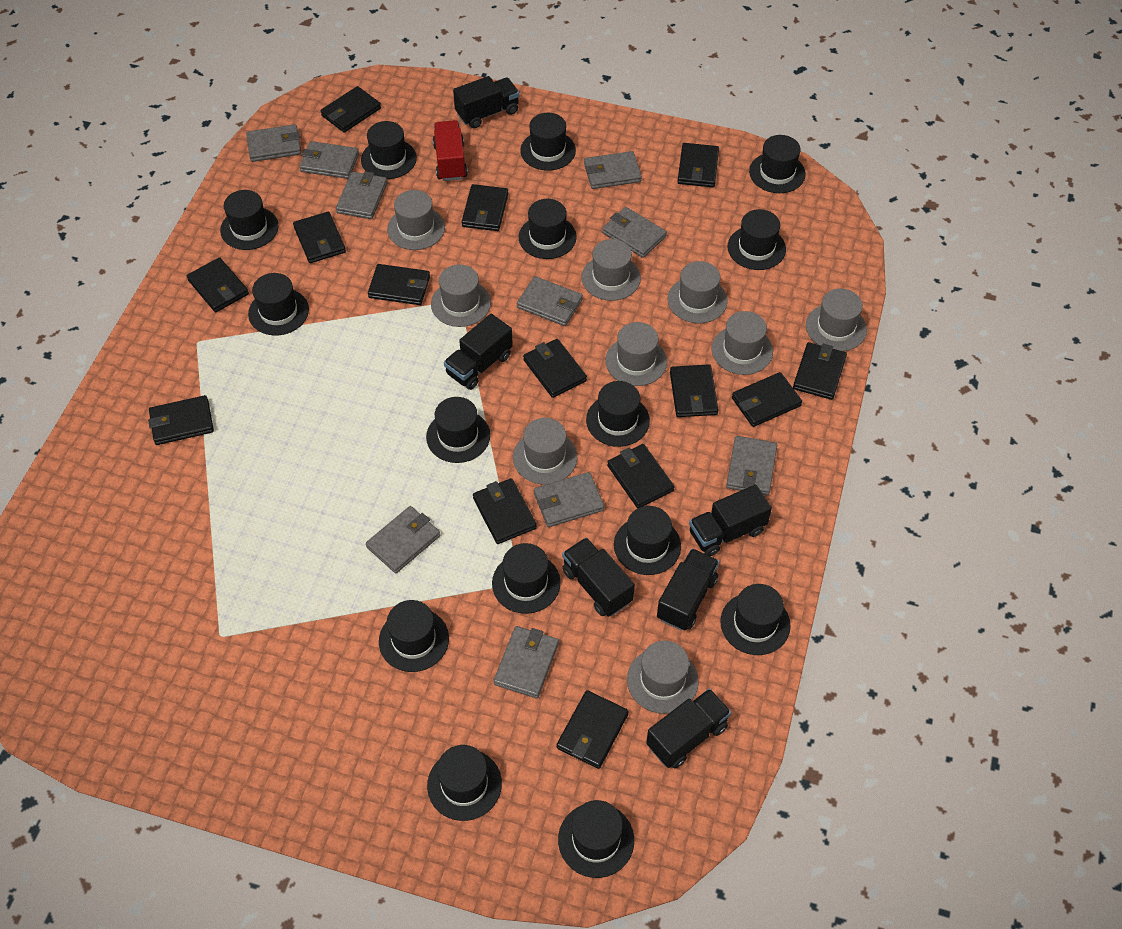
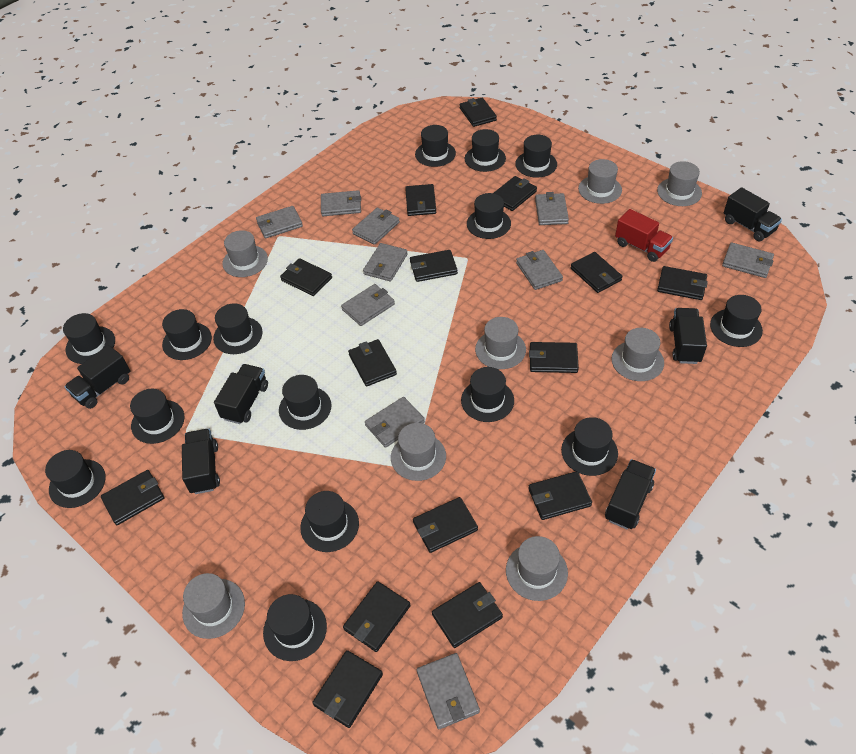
black wallet: [148,395,214,445] [187,257,249,312] [293,212,346,263] [321,86,381,133] [368,264,430,305] [462,184,508,231] [473,478,537,544] [523,339,587,398] [557,690,629,769] [607,444,675,508] [670,364,718,417] [677,143,719,187] [732,372,802,427] [793,342,847,400] = 14 -> [101,470,164,525] [280,258,332,296] [312,650,383,728] [343,581,411,652] [348,339,397,387] [405,184,436,216] [410,250,458,282] [413,497,478,553] [432,582,503,648] [459,98,497,127] [494,176,537,211] [528,471,592,520] [529,342,579,373] [570,252,623,293] [657,266,708,300] = 15
grey hat: [387,190,445,250] [431,265,491,327] [513,418,577,485] [582,239,641,301] [605,322,667,386] [627,641,699,714] [667,261,728,323] [712,311,773,375] [806,289,867,351] = 9 -> [182,573,245,639] [222,230,268,277] [391,423,446,481] [475,317,526,369] [506,536,568,601] [578,159,622,204] [611,328,664,381] [657,161,702,206] = 8

